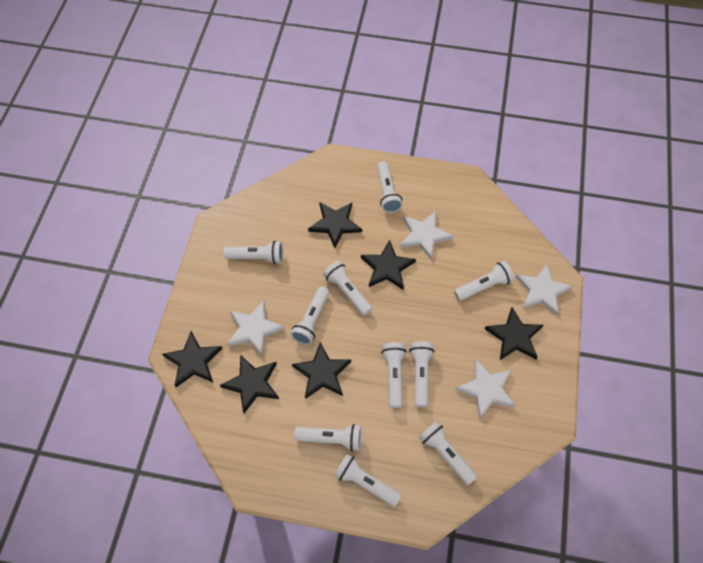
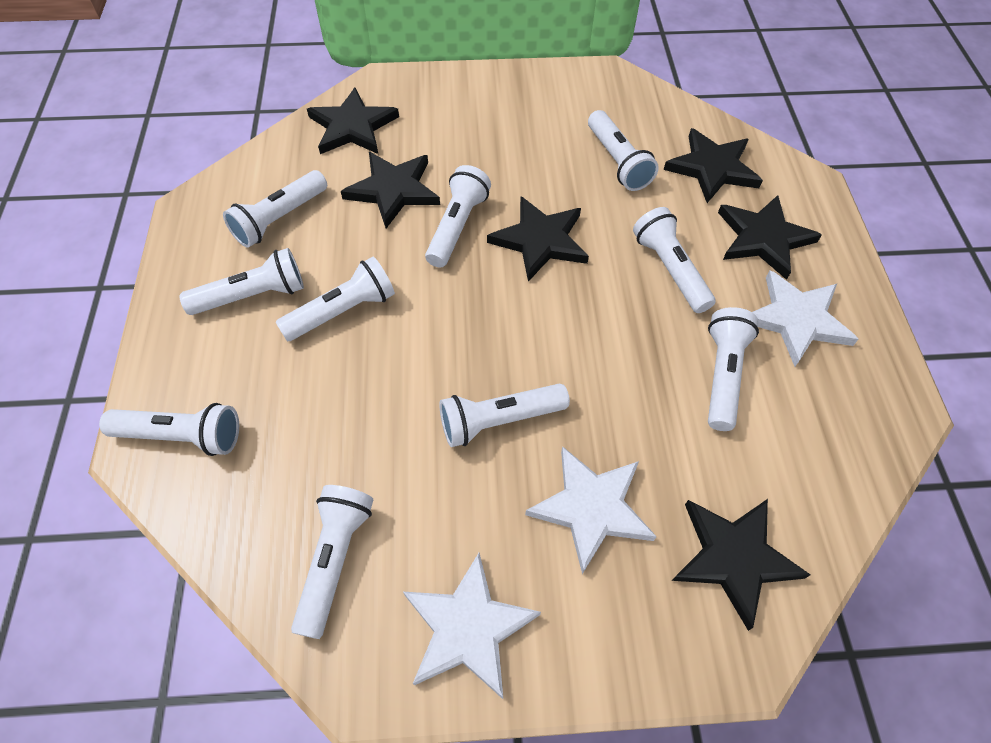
white star: [227,301,284,355] [400,211,453,259] [455,359,516,419] [515,263,573,316] = 4 -> [403,553,541,699] [525,446,657,574] [752,270,858,367] = 3

